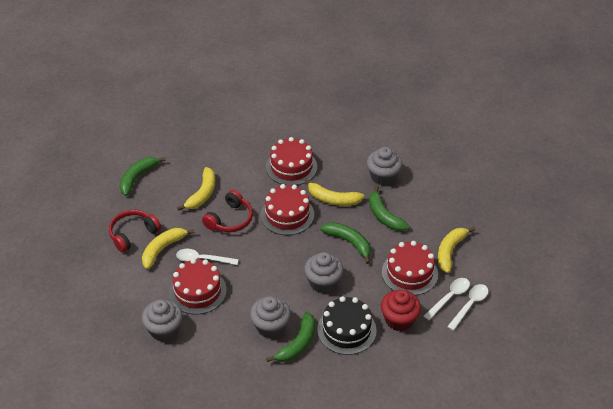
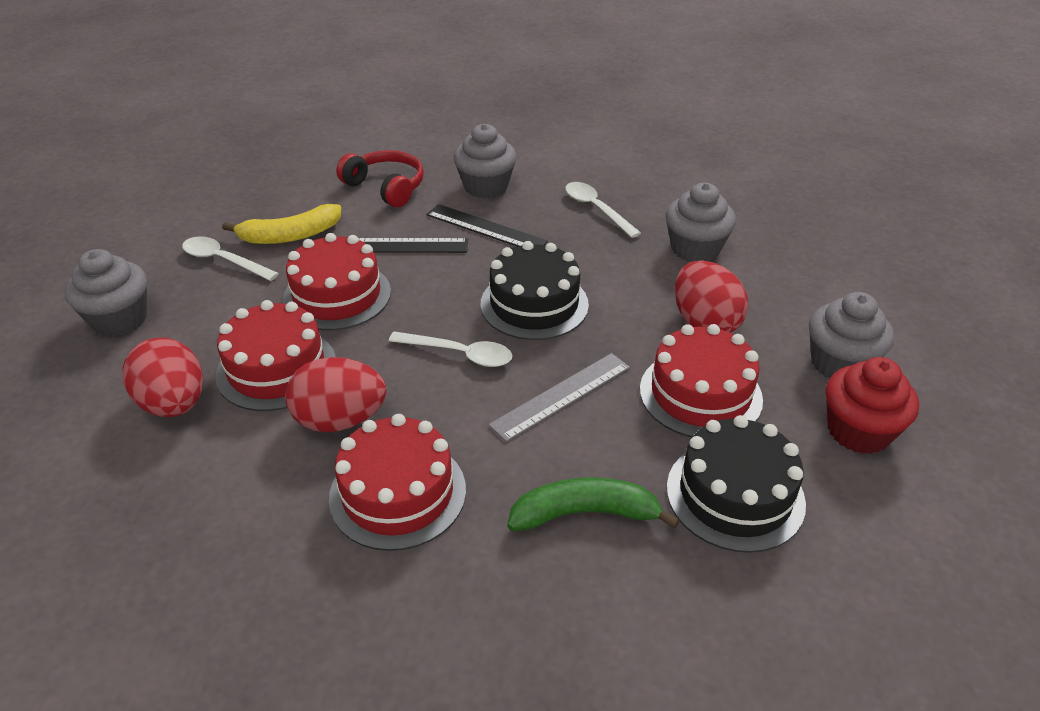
black cake: [317,296,377,355] = 1 -> [480,241,589,340] [667,415,806,553] = 2
black ruler: none = 0 -> [358,238,468,253] [426,204,548,246] = 2
green banana: [119,157,166,196] [266,312,315,362] [320,222,371,264] [369,186,409,231] = 4 -> [507,477,680,531] = 1
grey ruler: none = 0 -> [488,353,630,442] = 1
red egg: none = 0 -> [122,338,203,417] [285,357,386,432] [675,260,748,333] = 3
red headphones: [109,210,161,253] [202,190,253,232] = 2 -> [336,150,424,207] = 1
yellow banana: [142,228,195,269] [177,167,215,211] [304,178,365,206] [438,227,475,273] = 4 -> [222,204,341,244] = 1

